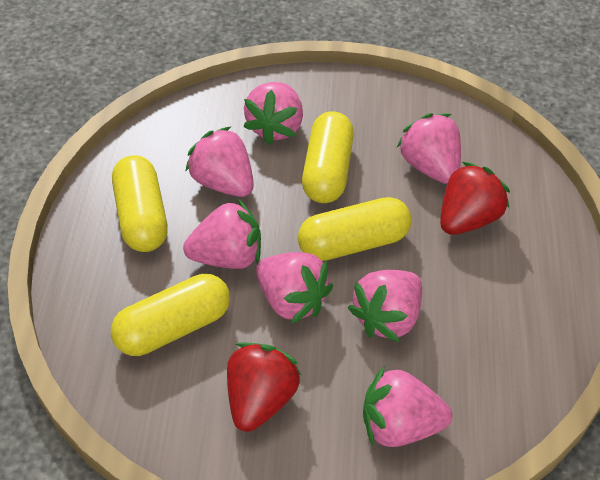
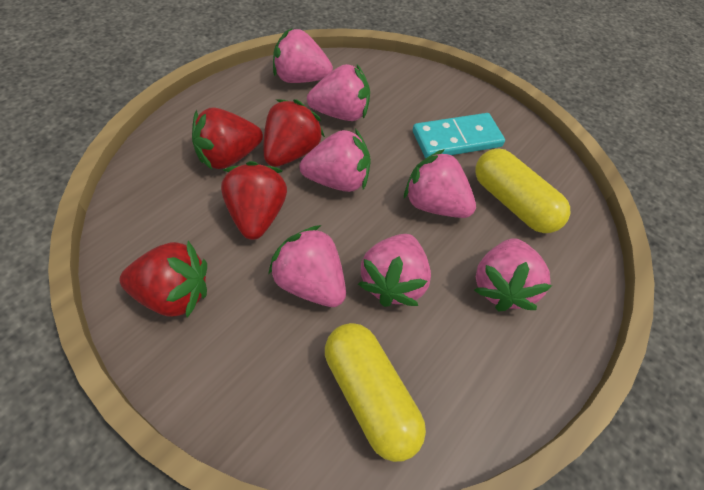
red strawberry: [227,342,301,432] [440,162,510,235] = 2 -> [119,241,207,318] [192,107,263,170] [221,161,287,240] [264,99,325,167] = 4
turquoise domino: none = 0 -> [413,113,505,158] = 1
yellow capsule: [111,274,230,356] [112,155,168,252] [298,197,411,261] [302,111,354,203] = 4 -> [325,323,426,462] [475,149,570,233] = 2

